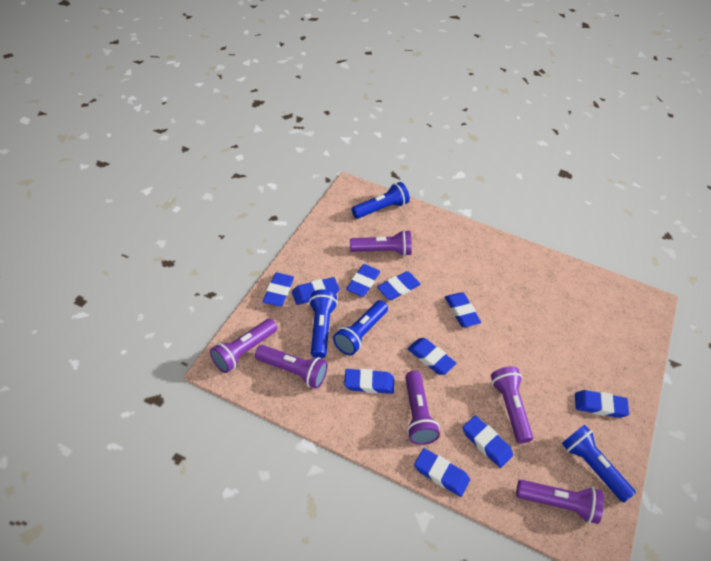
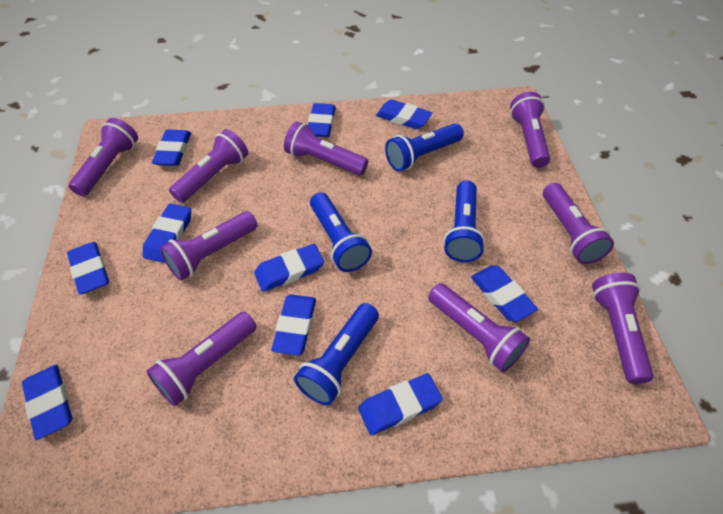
purple flashlight: [210,319,277,373] [255,345,328,389] [350,230,412,256] [405,371,440,445] [491,366,533,444] [516,480,604,524] = 6 -> [69,118,138,196] [146,312,257,406] [160,211,257,280] [169,129,248,203] [284,121,368,176] [428,283,530,372] [510,92,550,168] [543,183,614,264] [592,273,654,384] = 9

